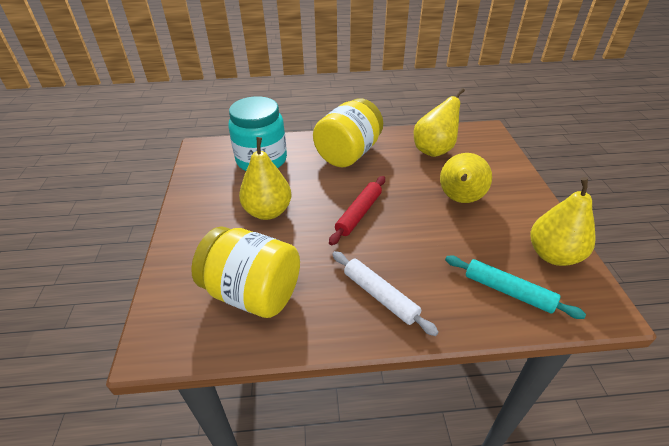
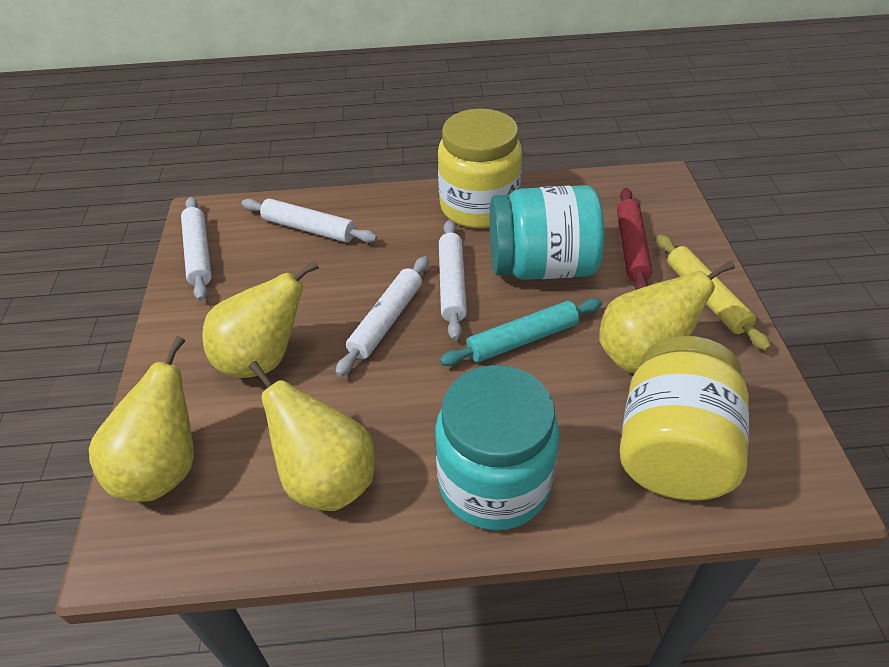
turquoise jar: [228,96,287,171] = 1 -> [435,365,559,531] [490,185,604,280] = 2
white rolling pin: [332,251,439,336] = 1 -> [181,197,212,301] [241,199,377,243] [335,256,429,377] [439,220,467,341] = 4
yellow rolling pin: none = 0 -> [657,235,771,351] = 1

